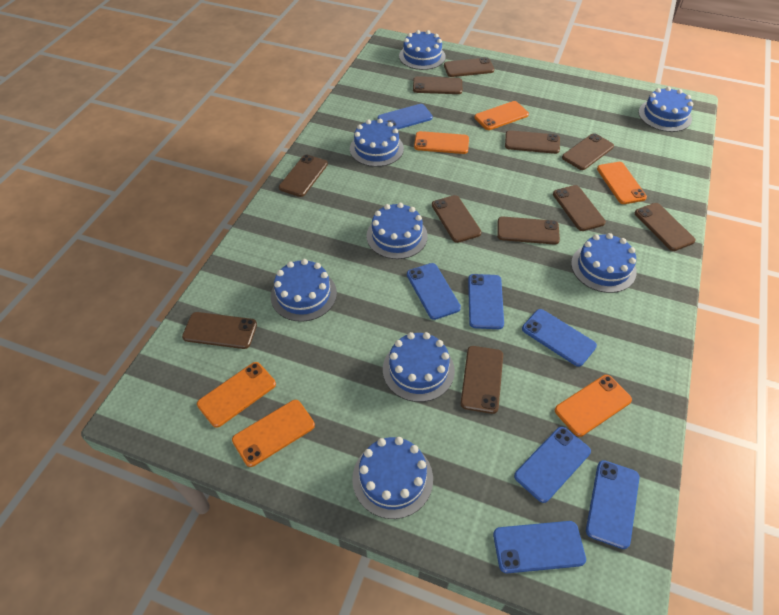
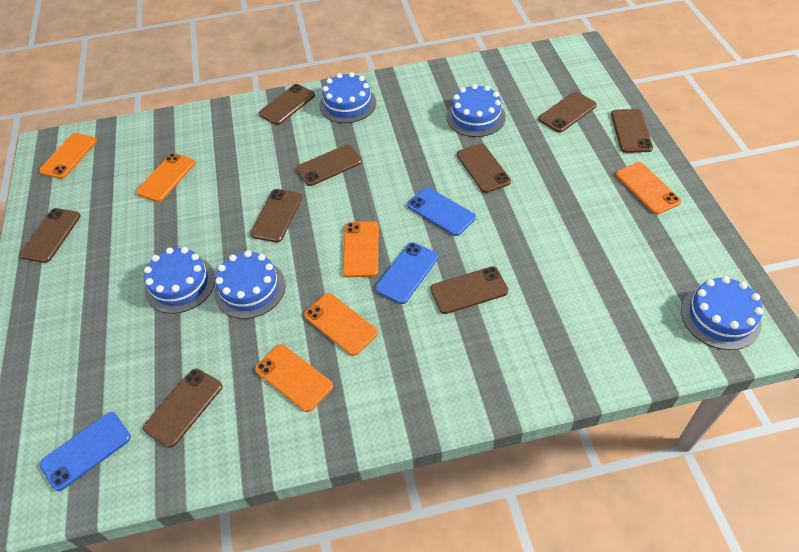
blue cake: [271,259,337,322] [350,119,404,167] [352,437,433,519] [366,203,428,259] [383,332,455,402] [399,30,446,70] [571,233,637,293] [639,87,693,132] = 8 -> [144,247,216,314] [214,251,286,319] [319,72,376,123] [446,84,506,137] [681,276,763,350] = 5
blue phone: [378,104,433,129] [407,263,461,320] [468,274,504,329] [493,521,586,573] [514,426,591,503] [522,309,597,367] [586,460,639,549] = 7 -> [40,412,131,491] [375,242,438,304] [407,187,476,236] = 3
brown phone: [182,312,257,349] [279,155,328,197] [413,76,462,94] [432,195,481,243] [444,57,494,77] [461,346,503,414] [497,216,560,245] [505,130,560,154] [553,185,606,231] [562,133,614,170] [635,203,696,251] = 11 -> [20,208,81,263] [143,368,222,448] [250,189,302,243] [259,84,315,125] [296,144,362,186] [431,266,508,314] [457,143,511,193] [539,92,597,133] [611,109,653,153] = 9

